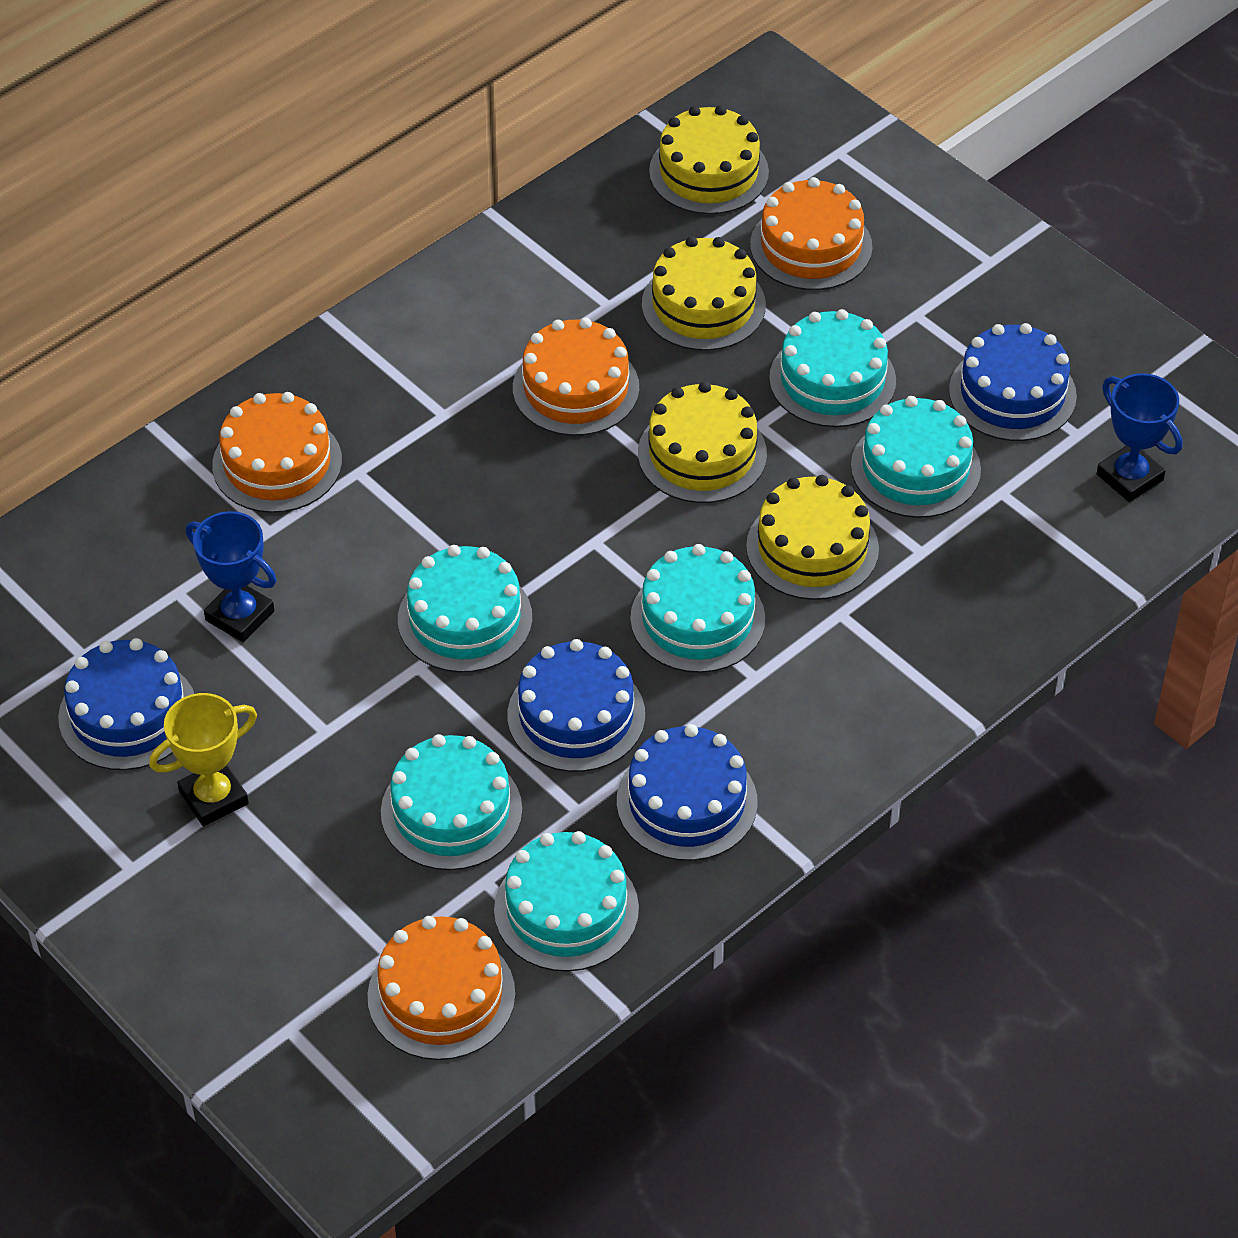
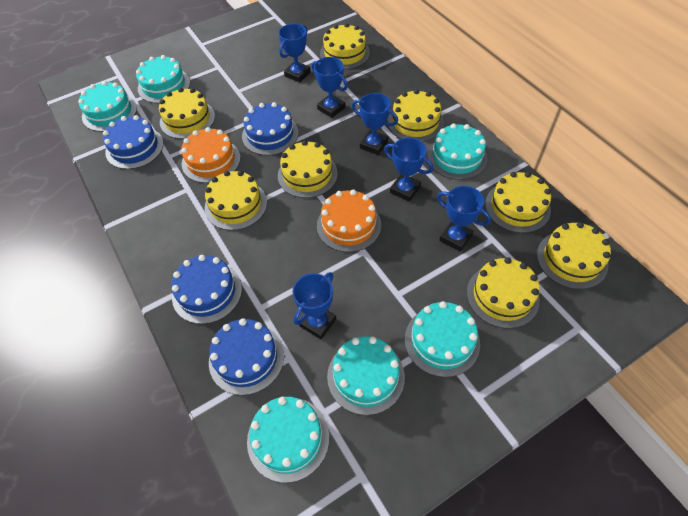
blue trophy: [186,511,276,642] [1097,373,1182,502] = 2 -> [278,24,311,83] [292,272,336,339] [311,57,348,118] [352,93,398,155] [384,138,433,202] [437,186,491,252] = 6
orange cake: [212,392,342,513] [368,916,515,1060] [513,318,639,436] [750,177,873,290] = 4 -> [181,127,240,183] [317,189,381,252] = 2
yellow cake: [638,382,767,503] [642,237,766,351] [649,105,769,214] [746,475,879,600] = 4 -> [159,88,215,139] [205,171,267,230] [278,140,338,198] [320,23,370,69] [387,89,444,142] [467,257,540,328] [485,172,551,233] [537,222,611,289] = 8
yellow trophy: [149,693,257,827] = 1 -> none = 0

